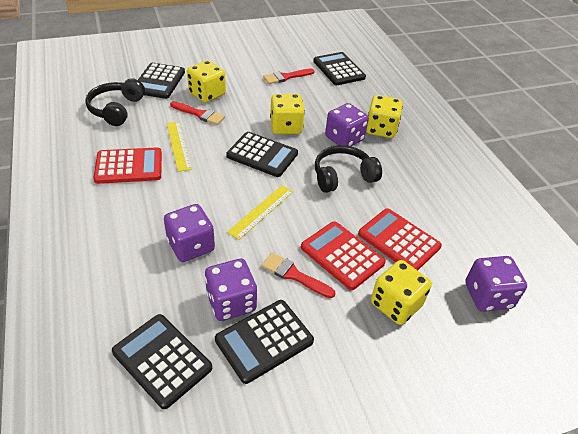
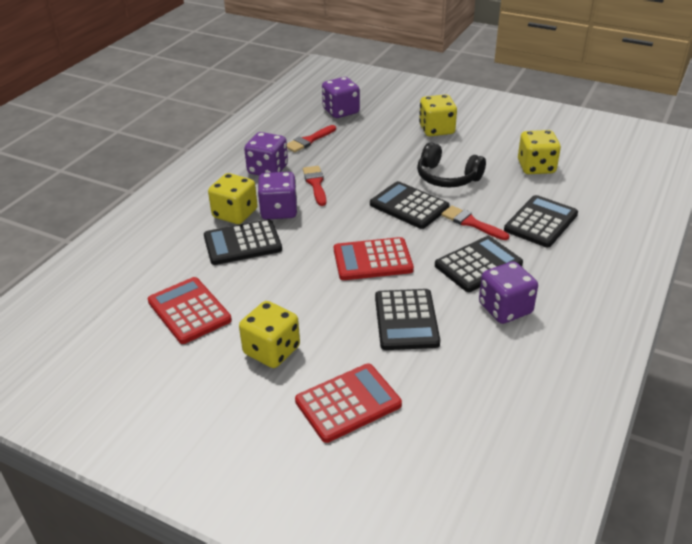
black headphones: [85,78,145,126] [315,145,382,193] = 2 -> [417,142,486,188] = 1
yellow ruler: [167,122,192,172] [227,185,293,240] = 2 -> none = 0

